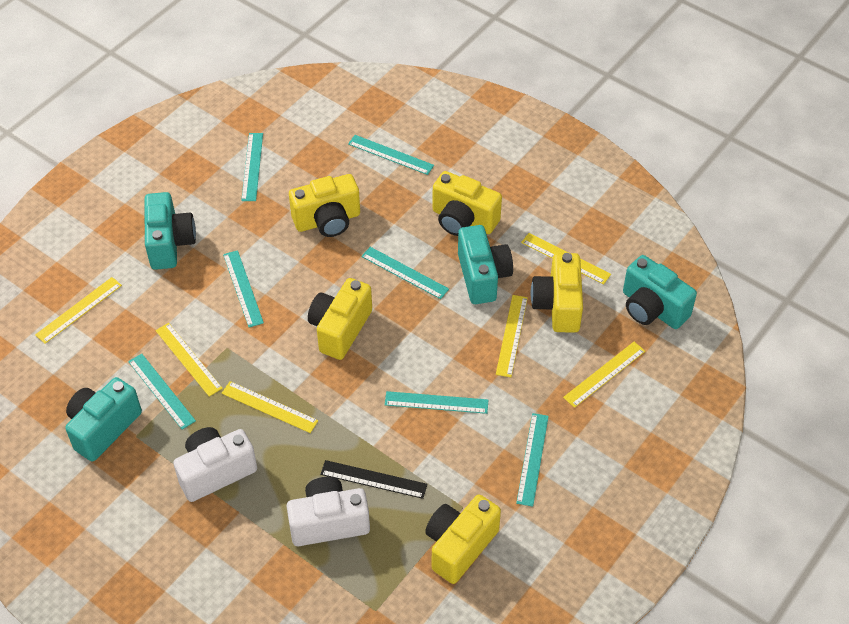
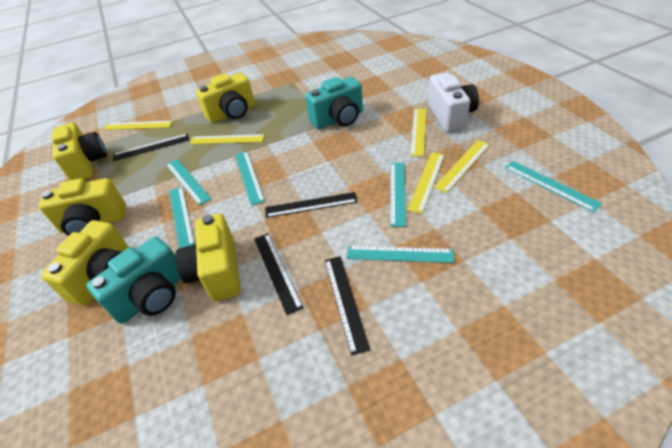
black ruler: [320,460,428,499] = 1 -> [113,134,189,161] [254,233,303,315] [265,192,357,218] [325,256,370,355] = 4
turquoise camera: [65,377,142,462] [145,192,196,270] [458,225,513,304] [623,255,697,329] = 4 -> [86,237,181,324] [305,77,363,129] = 2
turquoise ruler: [128,353,196,430] [223,250,264,328] [241,133,263,201] [348,135,434,175] [361,247,449,299] [385,391,488,414] [516,413,549,507] = 7 -> [166,159,211,206] [169,187,195,248] [235,151,265,206] [347,246,454,263] [390,163,406,227] [505,161,602,212] = 6
white camera: [173,427,257,502] [286,477,370,546] = 2 -> [428,72,479,133] = 1
yellow ruler: [35,277,122,344] [155,323,223,397] [222,381,318,433] [496,295,528,377] [521,233,611,285] [563,342,645,408] = 6 -> [104,121,173,130] [189,134,265,144] [408,152,444,214] [410,109,426,156] [434,140,490,193] = 5

